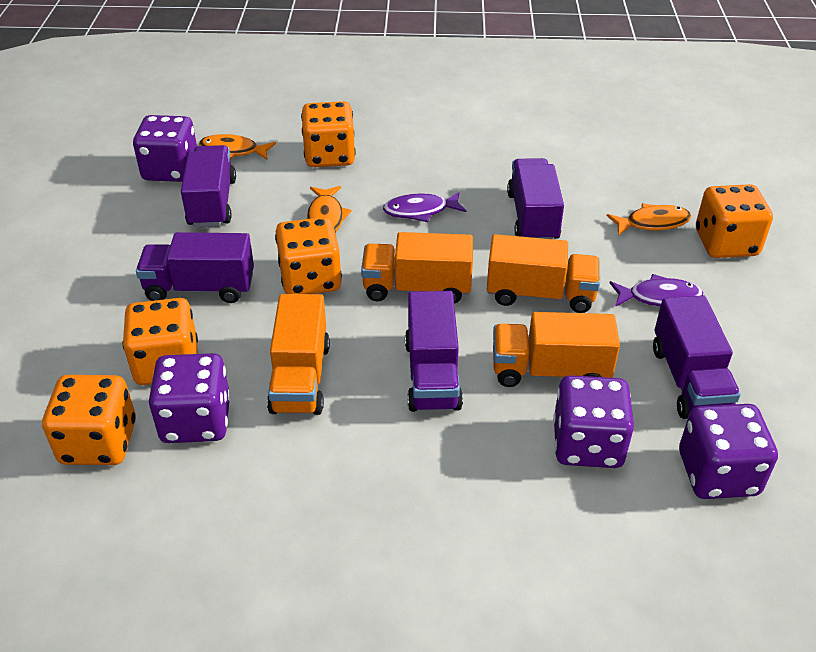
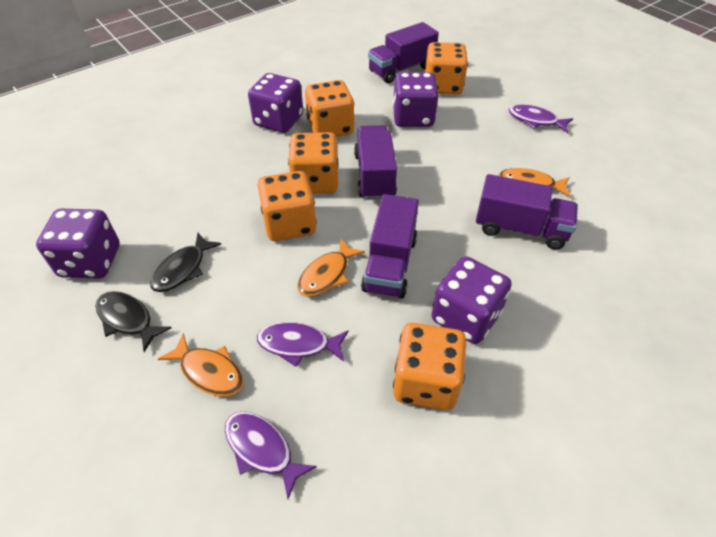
black fish: none = 0 -> [96,291,171,352] [150,233,221,292] = 2
orange truck: [267,294,330,415] [361,232,473,304] [487,234,600,313] [493,312,620,387] = 4 -> none = 0
purple fish: [383,192,466,222] [610,274,703,307] = 2 -> [225,411,317,499] [257,322,349,367] [509,105,573,133] = 3
purple truck: [136,232,254,303] [181,145,236,227] [405,291,463,412] [507,158,564,239] [653,295,741,419] = 5 -> [354,125,397,200] [361,194,419,298] [368,22,439,83] [476,174,578,250] = 4

